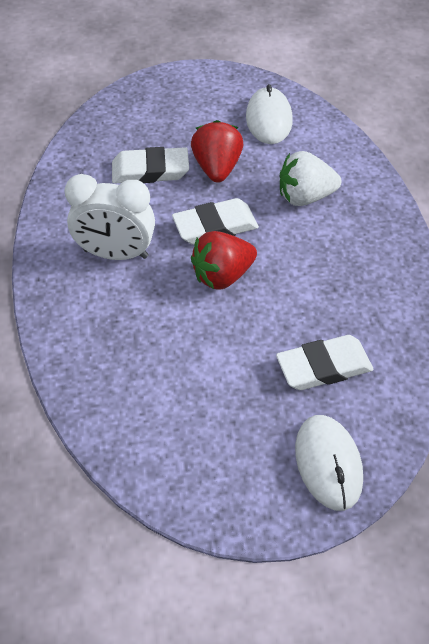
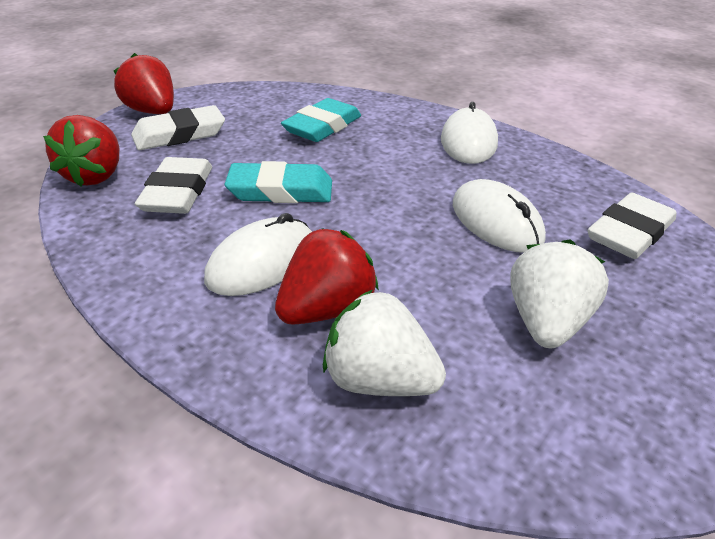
red strawberry: [191,120,243,183] [191,231,257,289] = 2 -> [43,115,119,187] [114,53,174,114] [275,228,379,325] = 3
turquoise eraser: none = 0 -> [225,161,332,203] [281,98,361,142] = 2
white clock: [64,174,155,260] = 1 -> none = 0
white mouse: [246,84,293,144] [295,415,363,511] = 2 -> [204,213,312,296] [441,102,498,164] [453,179,546,253] = 3
white strawberry: [280,151,341,206] = 1 -> [323,290,446,396] [510,239,609,348] = 2

